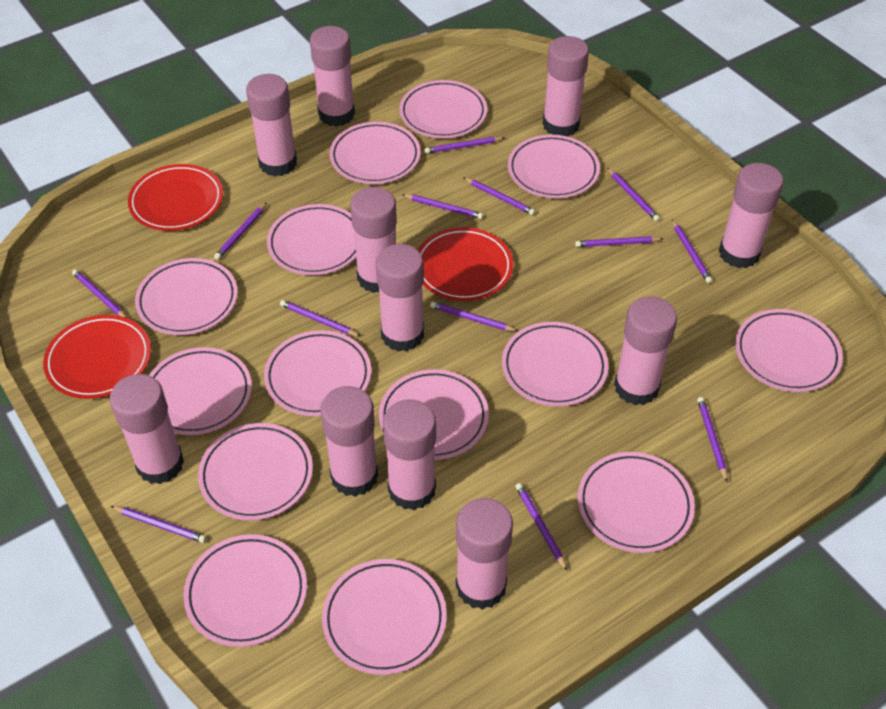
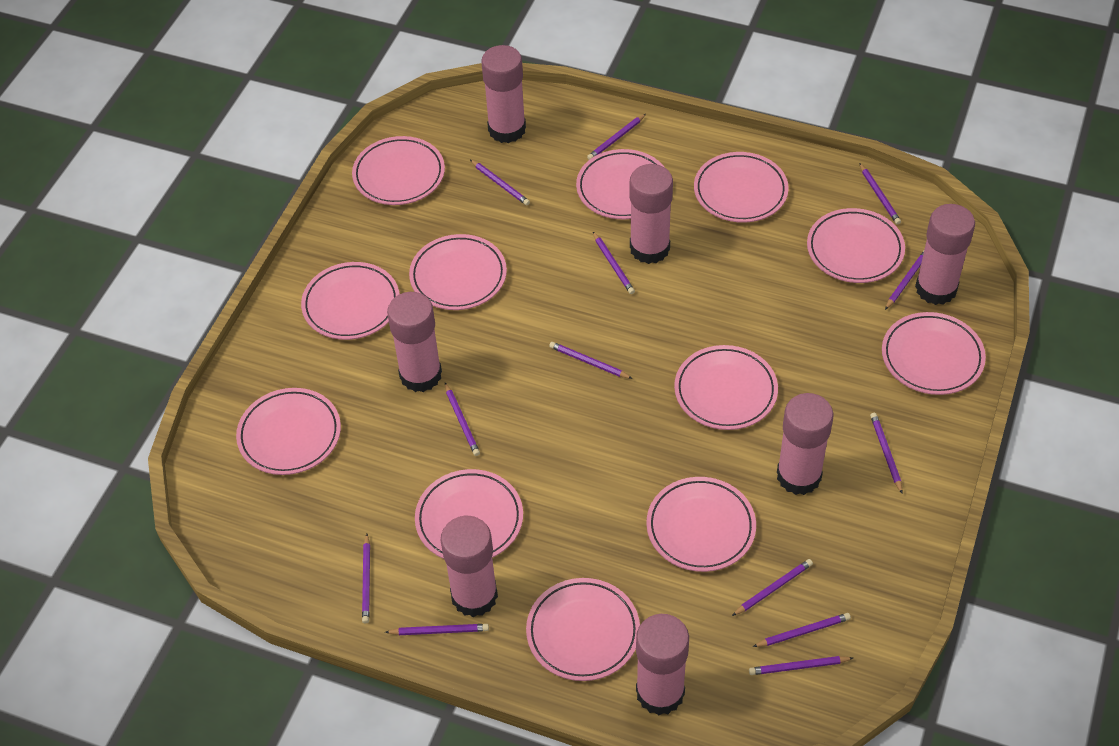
pink glue stick: [110,374,184,484] [246,74,297,177] [310,26,355,127] [321,386,378,497] [350,187,397,293] [376,244,424,352] [383,399,436,510] [456,498,513,610] [543,36,589,137] [614,296,677,405] [719,163,784,268] = 11 -> [387,292,442,392] [441,516,498,617] [481,45,526,143] [630,164,673,264] [636,614,689,715] [777,393,833,495] [915,204,975,305] = 7
pink plate: [135,258,238,335] [149,347,252,435] [183,534,307,647] [198,423,313,520] [264,330,371,416] [267,204,356,275] [322,559,447,675] [329,122,421,184] [379,369,489,460] [399,80,487,138] [502,322,608,406] [508,135,600,198] [578,452,695,553] [735,309,843,392] = 14 -> [236,388,341,475] [301,262,400,340] [352,136,445,205] [409,234,507,310] [415,469,523,559] [526,578,640,681] [576,149,664,219] [646,477,756,572] [674,345,778,430] [694,152,789,223] [807,208,905,283] [882,312,986,395] = 12
red plate: [43,315,151,399] [128,164,223,231] [418,227,513,301] = 3 -> none = 0

